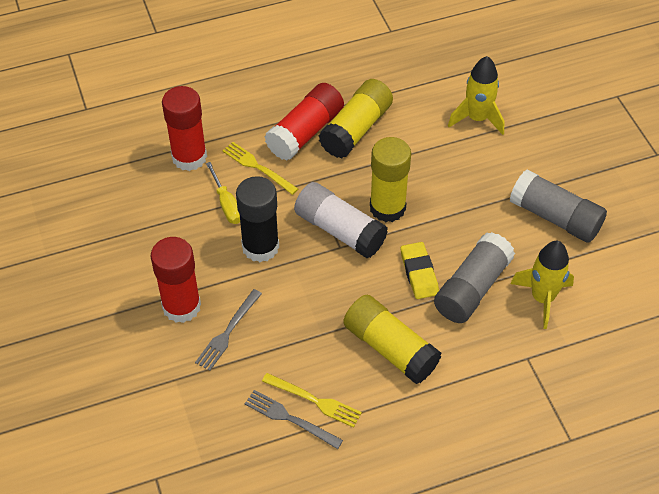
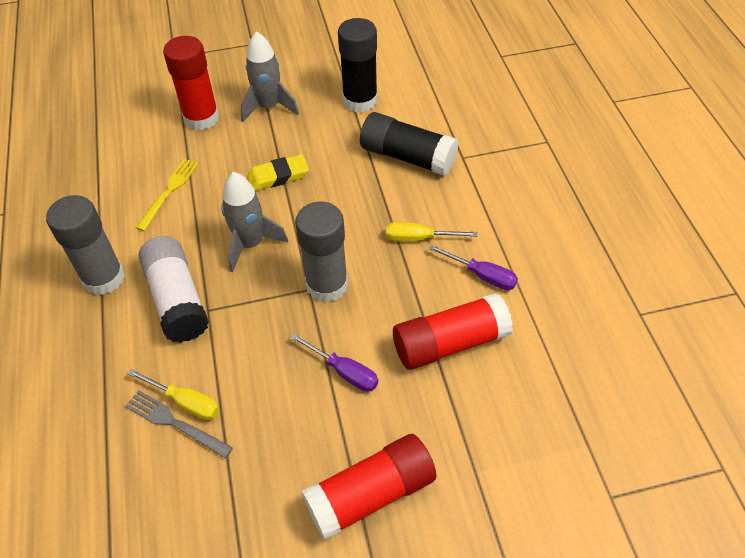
black glue stick: [236,176,279,262] = 1 -> [338,18,378,113] [360,112,458,176] = 2
grey fork: [195,289,262,371] [244,390,343,449] = 2 -> [125,390,233,459] = 1
grey rocket: none = 0 -> [221,172,288,272] [241,31,299,122] = 2
purple screwdriver: none = 0 -> [291,333,378,392] [429,245,518,290] = 2
yellow fork: [222,142,298,195] [262,373,362,428] = 2 -> [136,159,199,231] = 1
yellow glue stick: [319,79,393,158] [343,295,441,384] [370,137,411,222] = 3 -> none = 0
yellow rocket: [448,56,504,135] [510,241,574,329] = 2 -> none = 0
yellow screwdriver: [206,162,240,224] = 1 -> [128,369,219,420] [386,222,478,242] = 2

